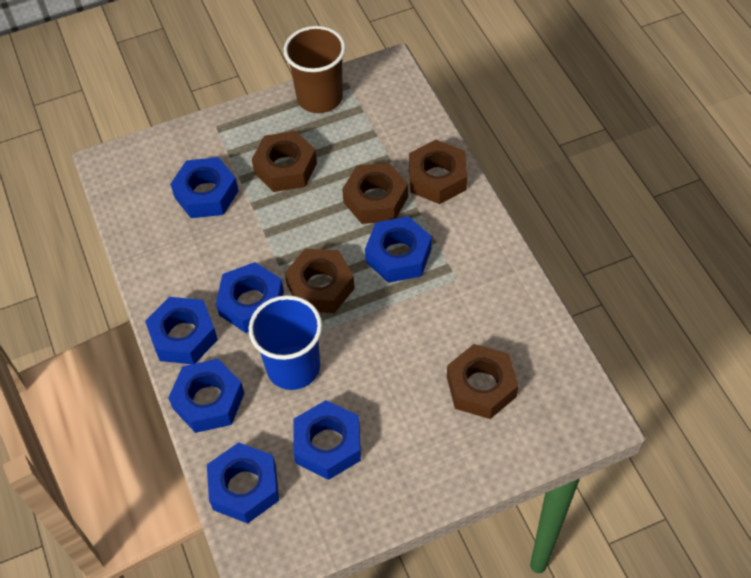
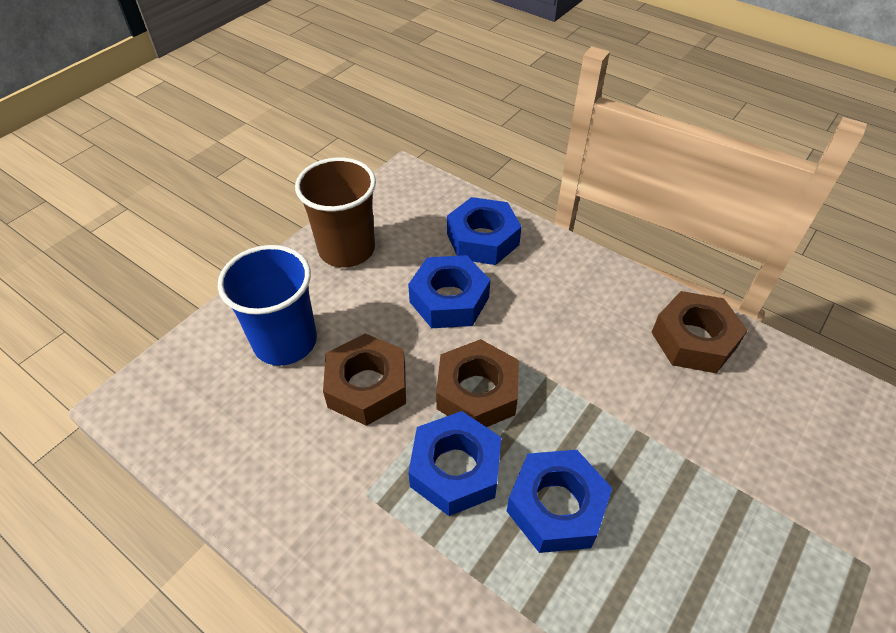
blue nut: [145,297,218,364] [168,359,244,433] [170,157,238,218] [207,442,279,524] [216,262,284,333] [293,400,361,480] [365,216,432,283] = 7 -> [408,255,490,328] [408,411,501,516] [447,197,522,265] [507,450,612,553] = 4
brown nut: [252,131,317,192] [285,249,355,313] [342,163,408,224] [409,140,467,204] [447,344,518,419] = 5 -> [323,333,406,426] [436,339,519,427] [651,291,748,373] = 3

